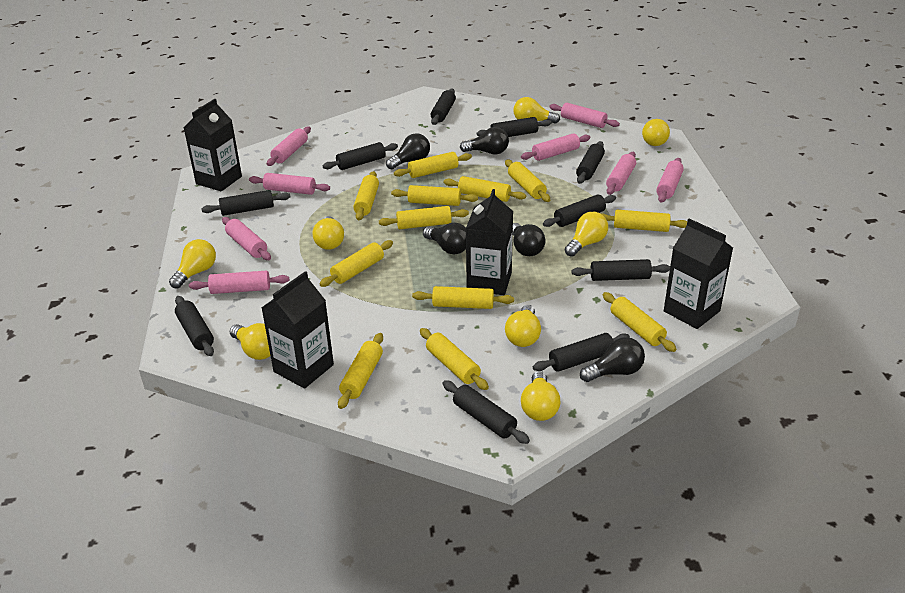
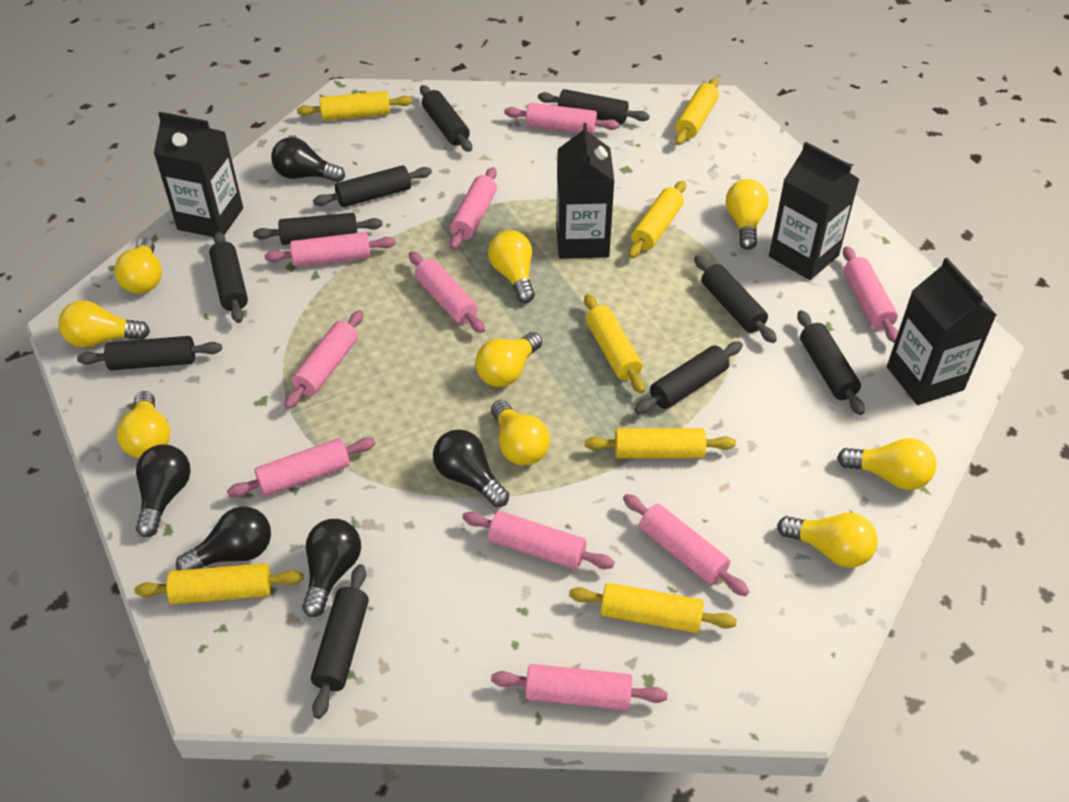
pink rolling pin: [189,271,289,294] [222,217,271,260] [249,173,330,195] [267,127,311,166] [521,133,590,161] [549,103,620,128] [606,152,636,195] [656,158,684,203] = 8 -> [227,438,376,498] [265,232,396,267] [284,310,364,409] [409,251,485,333] [450,167,497,250] [462,511,614,569] [491,664,668,710] [504,103,619,134] [623,494,749,596] [843,246,898,343] = 10
yellow light bulb: [169,239,216,289] [230,323,270,360] [313,216,344,250] [505,305,541,347] [513,97,560,124] [521,371,560,421] [565,212,608,257] [642,119,670,146] = 8 -> [58,300,150,347] [114,238,162,294] [117,391,170,458] [475,332,542,387] [488,230,535,303] [491,400,550,465] [726,179,769,250] [777,513,878,568] [837,438,936,490] = 9
yellow rolling pin: [320,240,393,287] [338,333,383,409] [353,171,379,220] [379,206,469,229] [391,185,478,206] [394,152,472,178] [412,286,514,309] [420,328,489,390] [443,176,526,202] [505,160,550,202] [600,210,687,232] [603,292,676,352] = 12 -> [135,563,303,604] [297,91,413,121] [569,583,737,633] [584,294,645,394] [585,428,736,458] [628,181,686,258] [675,78,719,145] = 7

